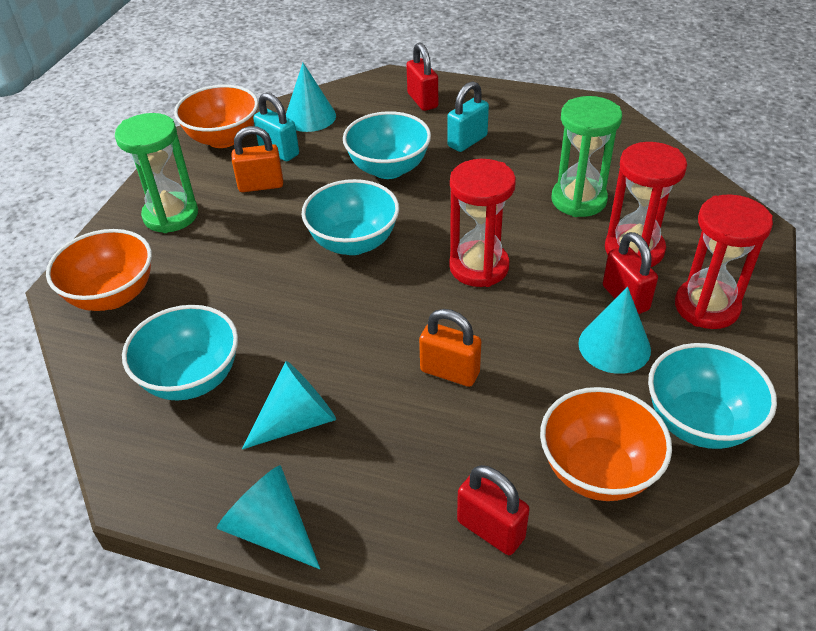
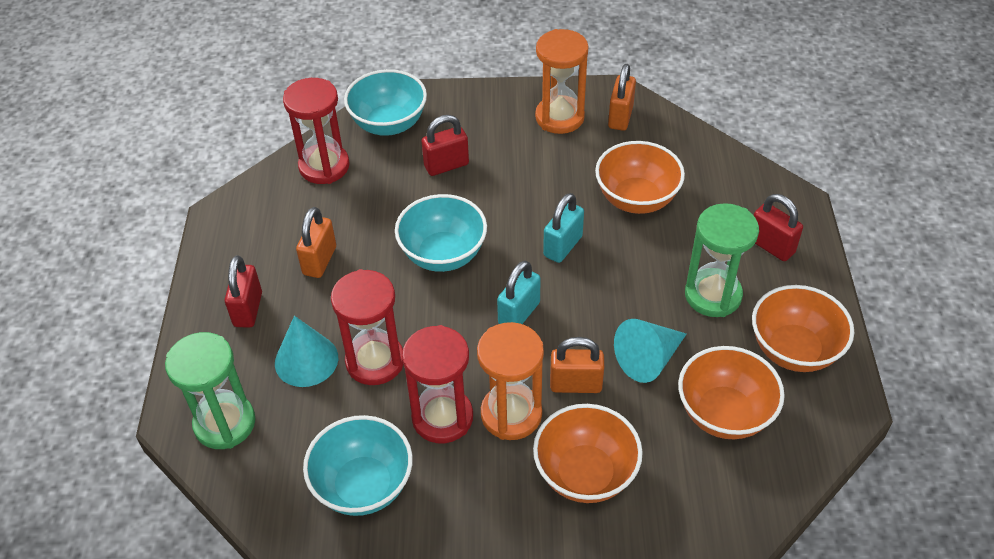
orange bowl: [46,229,152,311] [174,85,258,148] [540,387,672,501] = 3 -> [533,404,643,503] [595,141,685,214] [678,346,785,439] [752,285,854,372] = 4
orange hourglass: none = 0 -> [477,322,544,440] [535,29,589,134] = 2
orange padlock: [232,126,283,192] [419,309,481,387] = 2 -> [296,207,336,278] [550,337,604,393] [608,64,636,131] = 3
turquoise bowl: [122,305,238,401] [302,179,399,255] [343,111,431,179] [648,343,777,449] = 4 -> [303,415,413,516] [344,69,427,136] [395,194,487,272] = 3
turquoise cone: [217,465,320,569] [242,361,336,449] [286,63,336,132] [578,287,651,374] = 4 -> [275,316,338,387] [614,319,687,383] = 2

